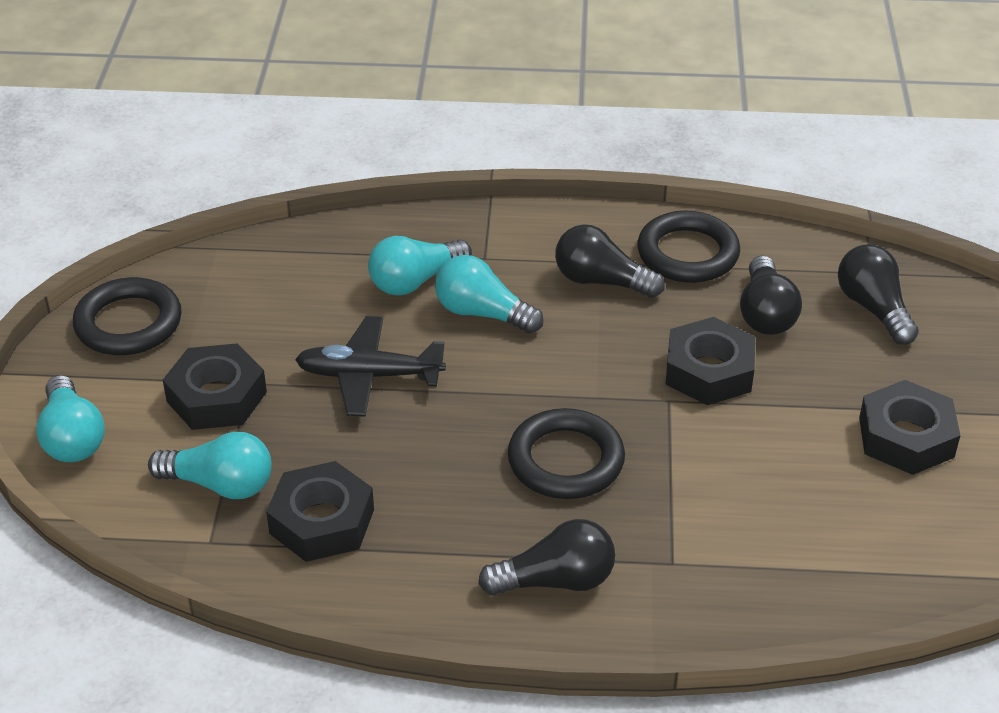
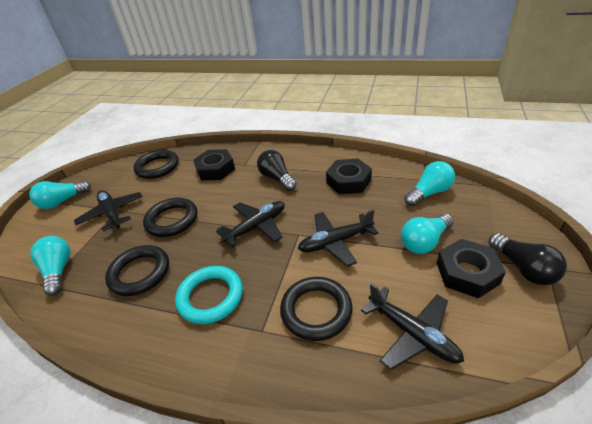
black light bulb: [478,519,615,595] [555,224,665,298] [740,256,802,335] [838,244,919,345] = 4 -> [257,150,297,191] [489,233,567,285] = 2
black nut: [163,343,267,430] [266,461,374,562] [665,317,755,405] [859,380,961,475] = 4 -> [193,149,235,180] [326,158,372,194] [437,239,506,298] = 3
black plane: [295,316,446,417] = 1 -> [74,190,143,232] [216,201,285,247] [298,209,379,267] [361,283,464,370] = 4
black ring: [73,277,182,355] [508,408,625,499] [638,211,740,283] = 3 -> [105,245,169,296] [133,150,179,179] [143,198,197,237] [280,277,352,341] = 4
turquoise ring: none = 0 -> [175,266,243,324] = 1

